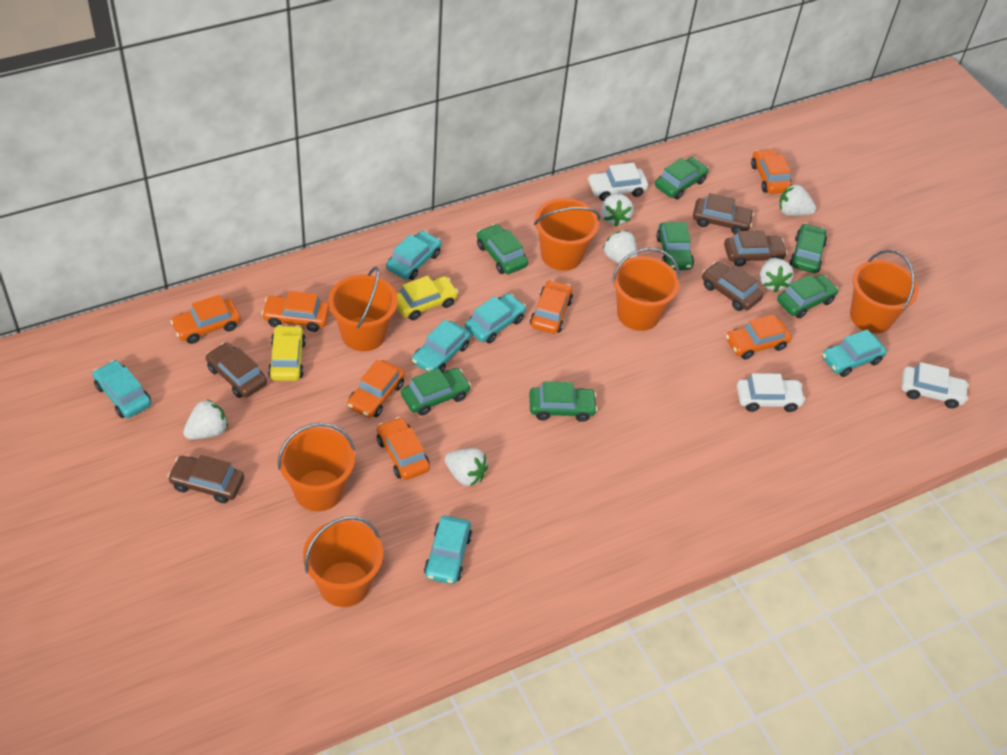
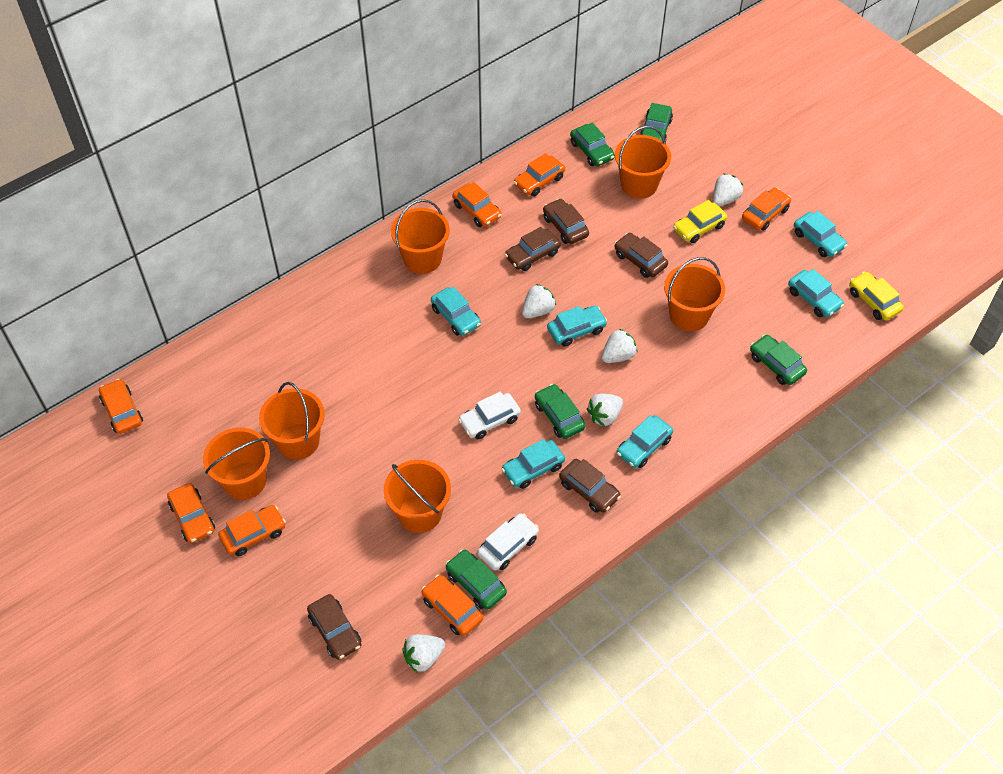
green car: [401,368,471,416] [477,224,528,274] [529,381,597,422] [655,157,708,200] [656,222,694,270] [777,275,838,318] [790,223,827,273] = 7 -> [446,550,507,610] [535,384,585,439] [570,123,615,166] [640,103,673,142] [750,335,807,385] = 5
white car: [588,163,648,201] [737,373,805,412] [902,362,969,408] = 3 -> [458,392,521,439] [477,513,539,571] = 2
white strawberry: [183,399,228,439] [445,448,488,487] [601,193,633,226] [603,230,637,263] [760,258,794,292] [779,184,816,216] = 6 -> [402,634,445,672] [522,284,556,318] [587,394,623,427] [601,329,637,363] [713,173,743,206] = 5

